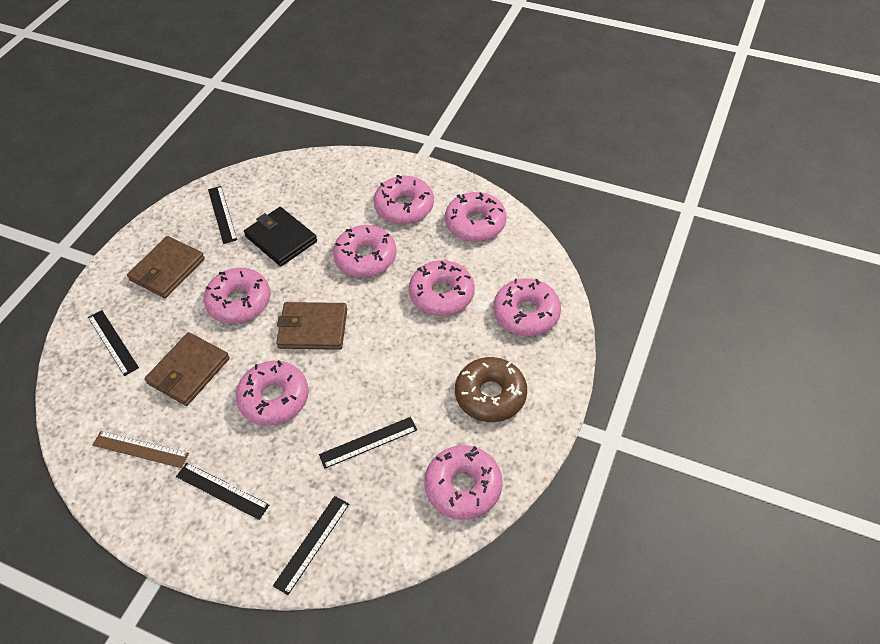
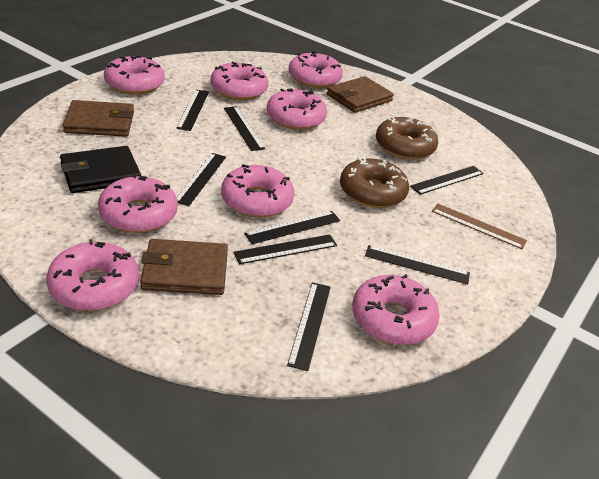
black ruler: [88,310,139,376] [176,463,269,520] [208,186,237,244] [273,496,349,595] [319,417,417,469] = 5 -> [176,90,209,131] [177,153,226,206] [224,106,265,151] [233,234,337,264] [244,211,340,244] [287,282,331,371] [365,245,470,284] [410,166,484,195] = 8
brown donut: [455,357,527,422] = 1 -> [340,157,409,208] [376,117,438,160] = 2

